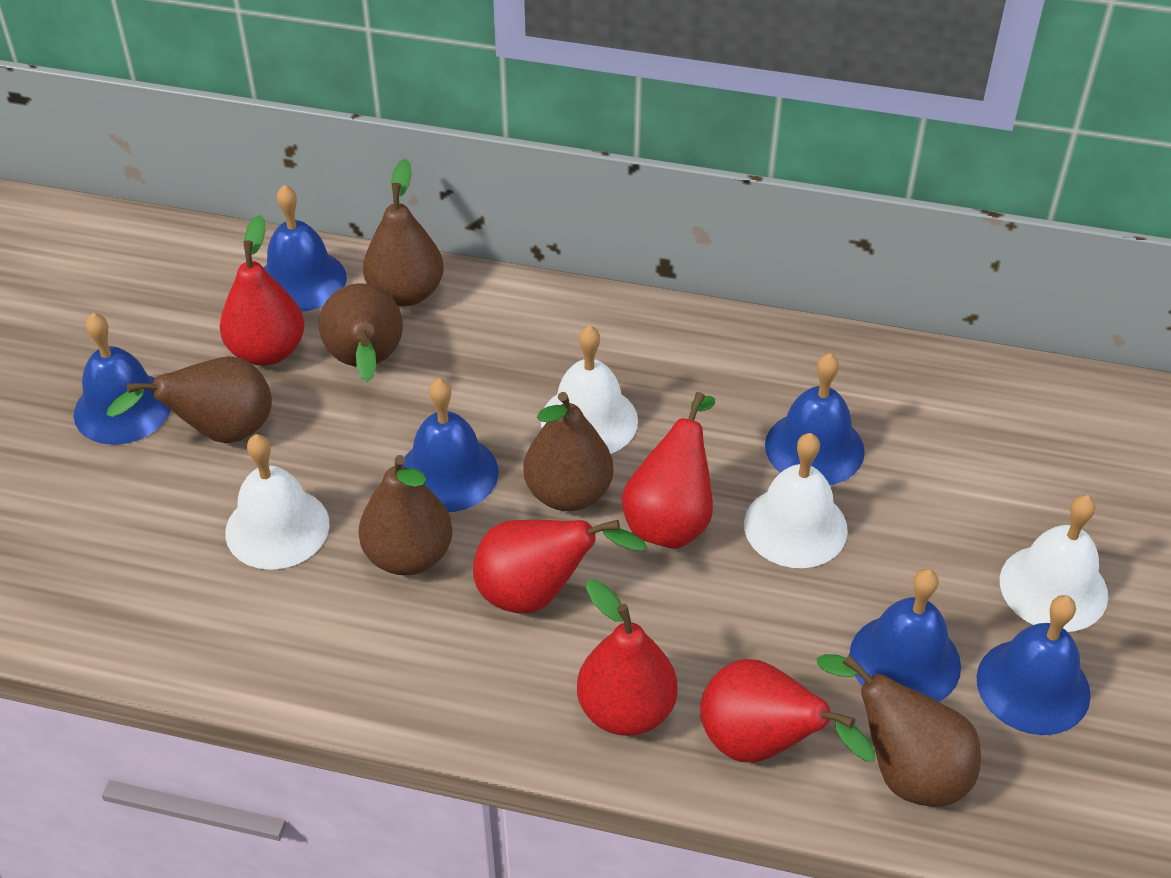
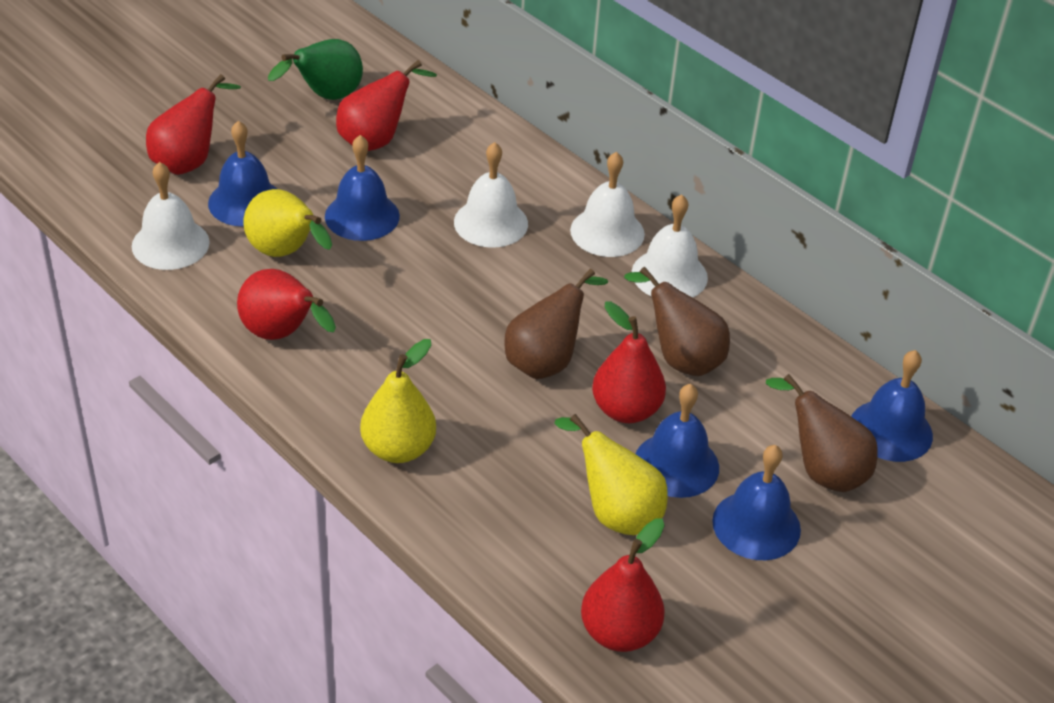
blue bell: [74,313,171,445] [264,185,347,312] [402,379,499,512] [765,353,865,485] [849,569,961,702] [977,595,1091,735] = 6 -> [208,121,277,227] [325,135,400,241] [636,384,719,498] [712,445,801,560] [851,350,933,462] = 5
brown pear: [106,356,272,443] [319,283,403,382] [359,455,452,575] [363,159,444,306] [523,392,613,511] [817,654,981,807] = 6 -> [504,269,608,379] [624,267,730,376] [766,374,878,492] = 3
green pear: none = 0 -> [268,39,363,100] = 1
yellow pear: none = 0 -> [243,189,332,257] [360,339,436,463] [554,414,668,535] = 3

